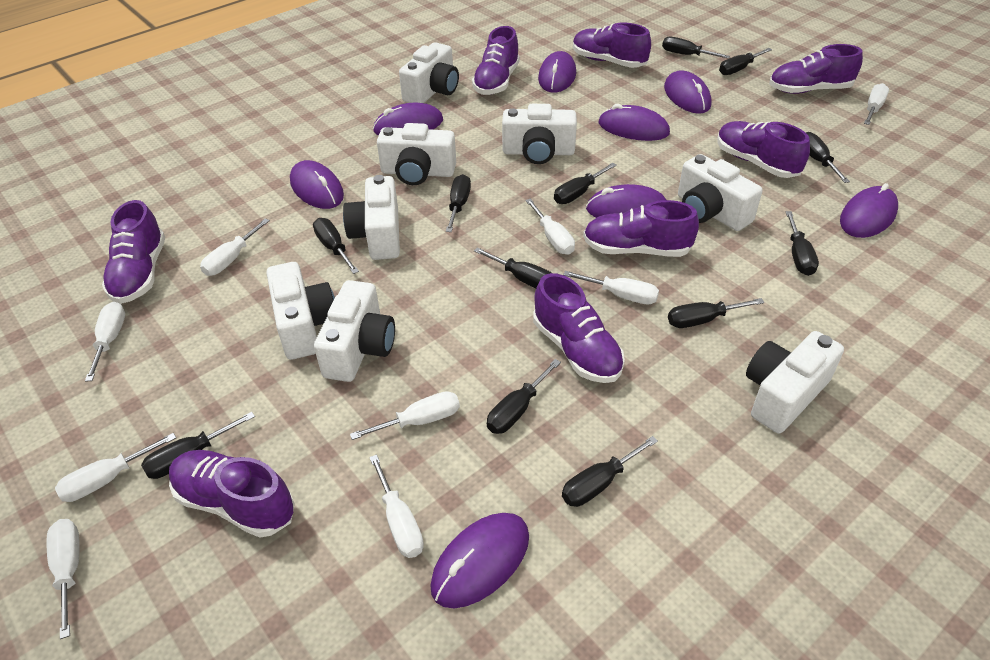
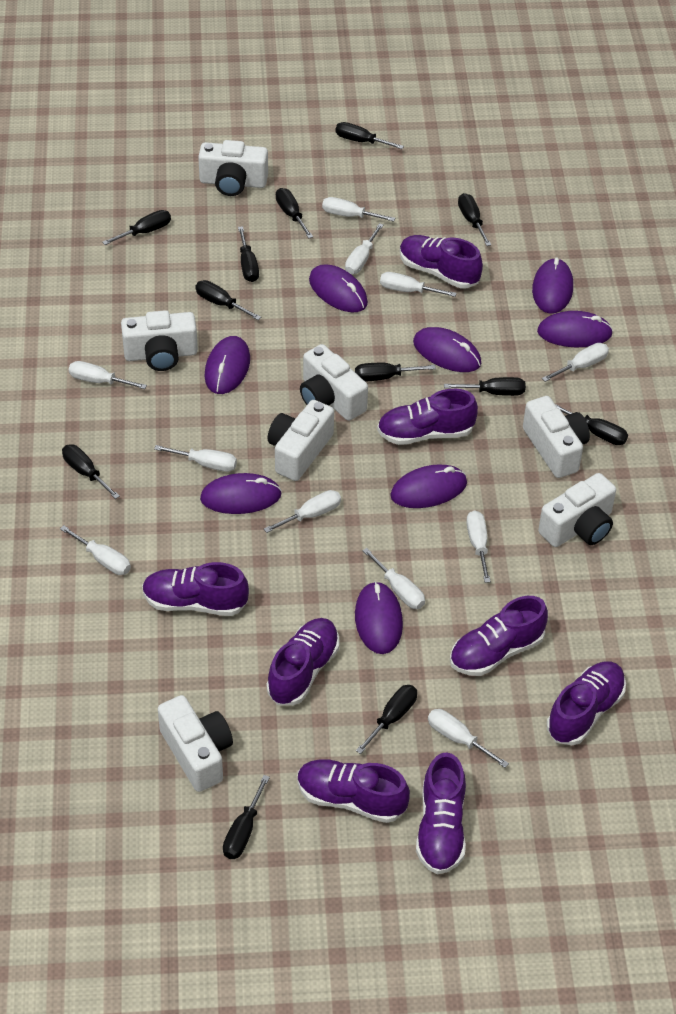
white camera: [266,262,335,360] [314,280,395,382] [343,175,400,260] [377,123,456,185] [399,42,459,103] [502,104,577,164] [678,154,762,231] [746,331,844,433] = 8 -> [121,310,198,371] [158,695,233,792] [198,140,268,196] [267,400,334,481] [300,344,368,421] [523,396,590,478] [538,473,616,547] = 7
white screwdriver: [47,519,80,639] [55,433,176,502] [85,302,125,382] [200,218,270,276] [350,391,460,440] [369,454,424,558] [525,199,575,255] [563,271,659,304] [864,83,889,125] = 9 -> [60,525,131,575] [69,361,147,389] [154,445,237,472] [264,490,341,533] [322,197,395,222] [345,223,384,274] [362,548,425,609] [380,272,457,297] [428,709,509,768] [466,510,491,583] [542,343,609,382] = 11

